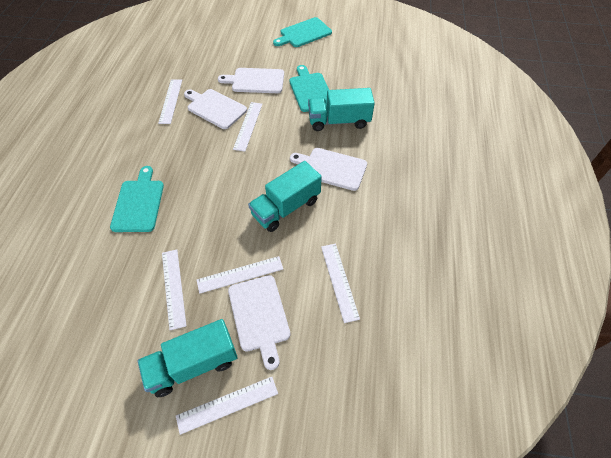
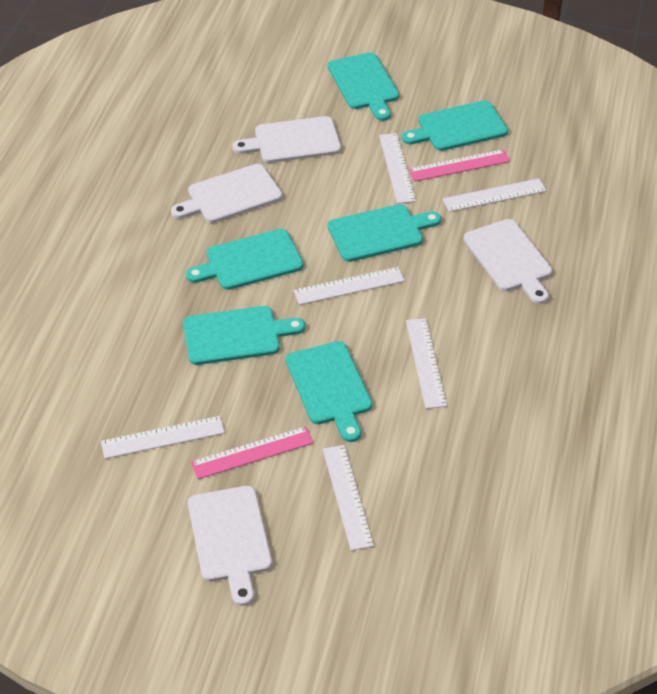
pink ruler: none = 0 -> [191,426,314,479] [408,149,510,182] = 2
turquoise cutting board: [110,166,164,232] [273,17,332,47] [289,65,329,112] = 3 -> [183,306,305,365] [186,229,304,290] [286,341,372,442] [328,52,399,121] [328,204,441,262] [402,100,508,151] = 6
turquoise truck: [137,319,238,397] [248,161,322,232] [308,88,375,131] = 3 -> none = 0

